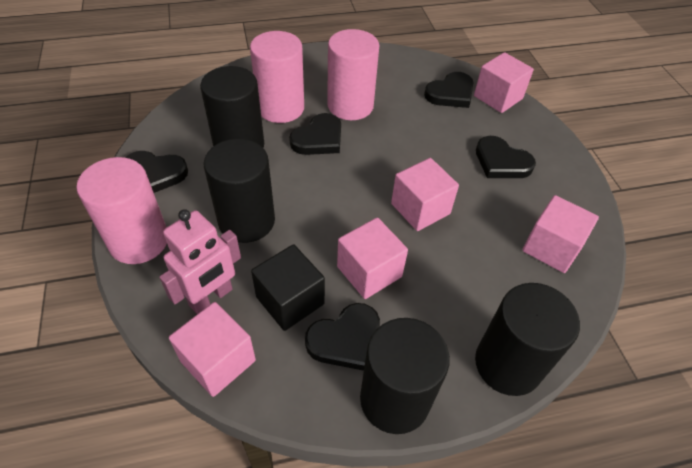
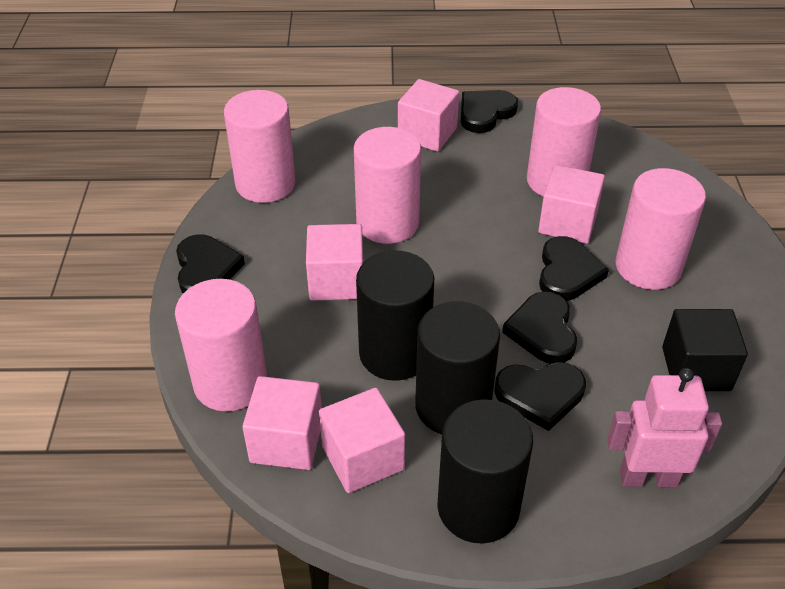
black cylinder: [200,66,264,148] [204,139,275,243] [360,318,450,434] [475,283,580,396] = 4 -> [356,251,434,381] [415,301,500,435] [437,399,533,543] = 3
pink cylinder: [77,157,167,264] [250,31,304,123] [327,29,379,120] = 3 -> [175,279,267,412] [224,90,296,203] [354,127,421,244] [527,87,601,197] [615,168,706,290] = 5

